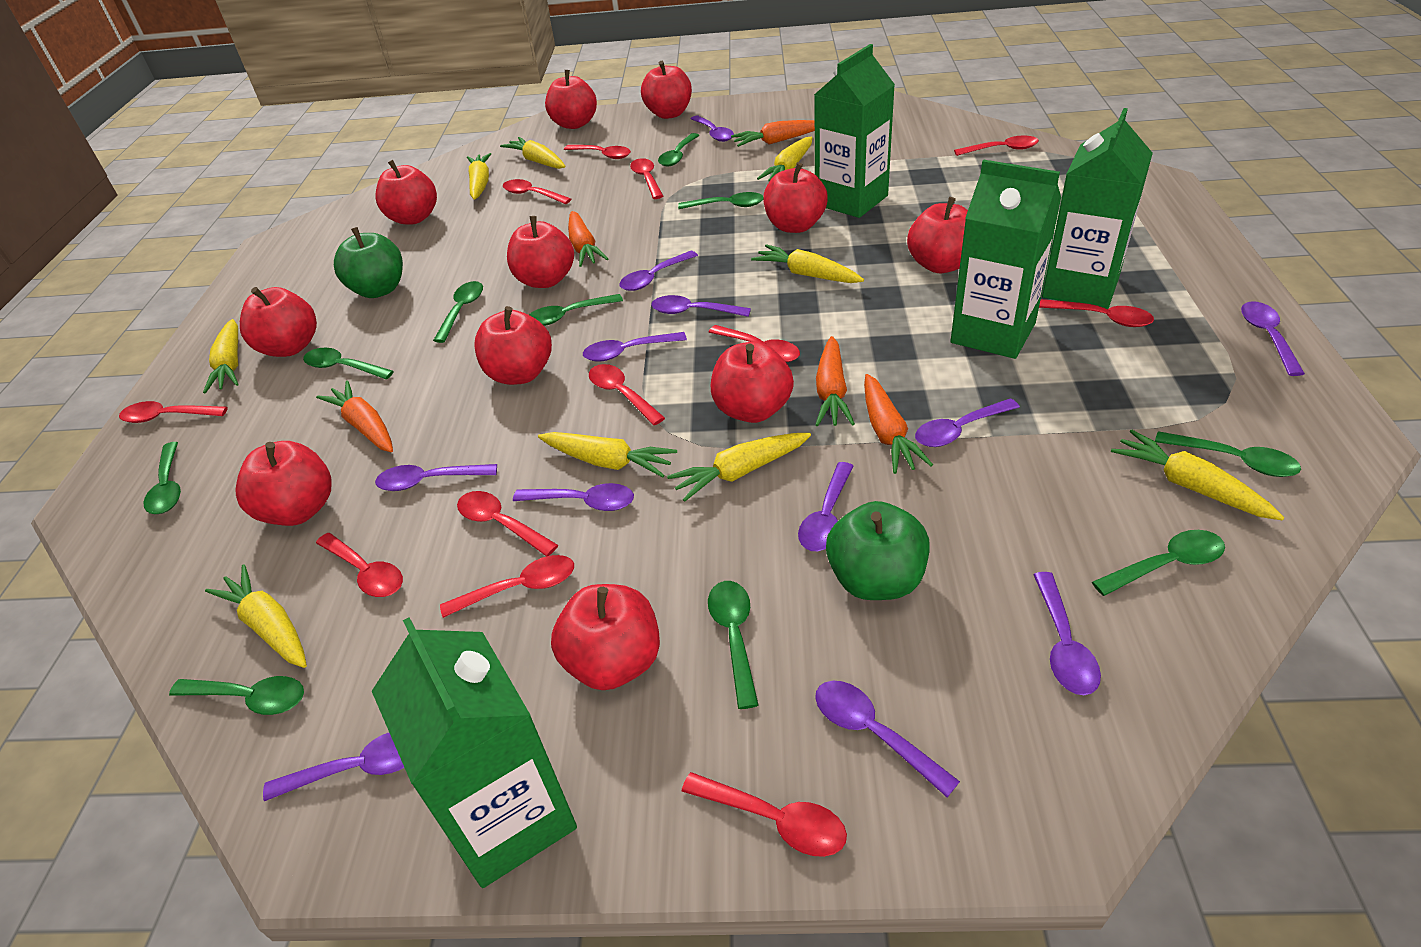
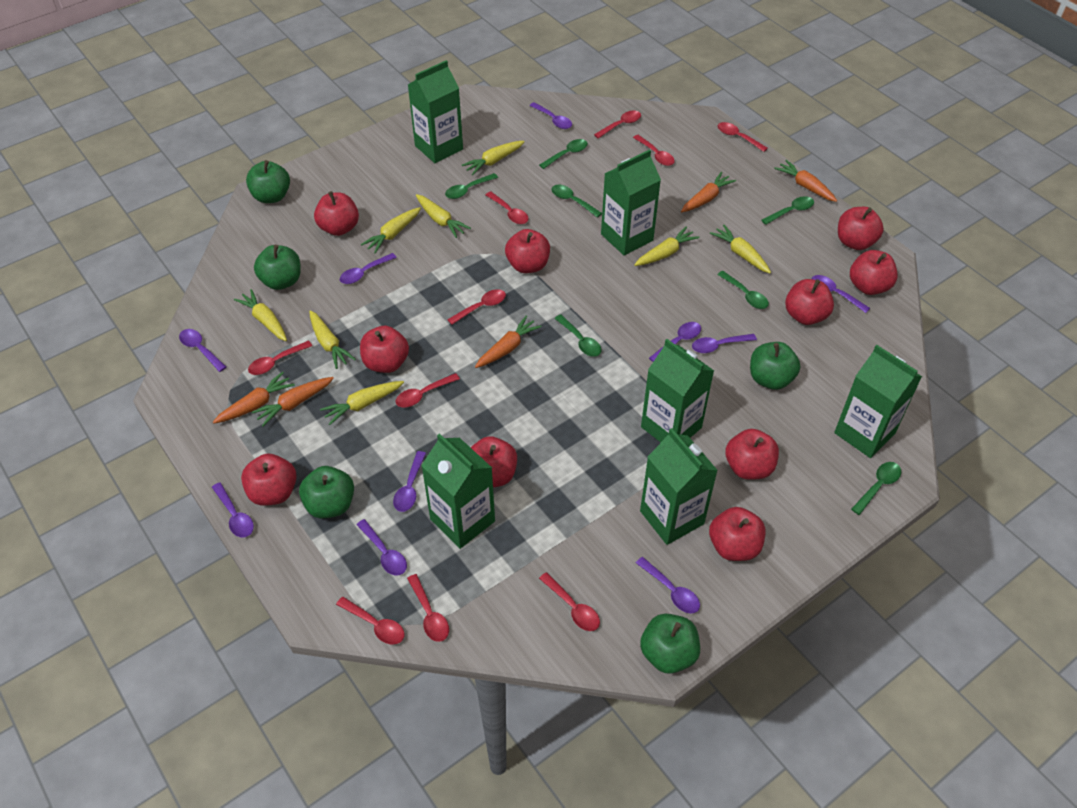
green apple: [334,227,403,298] [826,501,930,600] = 2 -> [246,160,290,203] [254,245,301,290] [299,466,354,518] [640,614,700,674] [750,342,800,390] = 5
green carton: [372,617,577,888] [814,44,895,218] [950,160,1061,359] [1042,108,1153,309] = 4 -> [408,60,463,163] [421,433,495,549] [601,150,661,256] [640,428,718,545] [641,339,714,442] [834,345,922,458] = 6
green spoon: [144,442,181,514] [169,676,304,715] [303,348,394,380] [433,281,483,343] [529,294,623,326] [658,133,699,166] [678,192,764,209] [708,581,759,709] [1092,530,1225,596] [1155,431,1301,477] = 10 -> [445,173,498,199] [539,139,588,169] [551,185,602,218] [554,314,601,357] [717,271,769,309] [762,196,814,225] [851,462,901,515] = 7
purple spoon: [263,733,404,801] [375,464,497,491] [513,483,634,511] [583,332,687,362] [619,251,698,291] [651,295,751,317] [691,116,734,142] [798,462,854,551] [815,681,960,797] [915,398,1020,447] [1033,572,1101,695] [1241,301,1305,376] = 12 -> [179,329,226,372] [212,482,254,537] [340,253,397,284] [356,519,407,575] [393,451,426,512] [529,102,572,129] [636,557,700,614] [649,322,701,362] [692,334,757,353] [812,275,870,313] = 10
red apple: [236,441,332,526] [240,287,317,357] [376,160,437,225] [474,306,552,385] [507,216,574,288] [545,70,597,129] [551,584,660,690] [641,61,692,119] [711,341,794,423] [763,162,828,233] [907,197,968,273] = 11 -> [241,454,297,506] [314,191,359,236] [360,326,409,373] [470,436,517,487] [505,229,550,273] [709,507,765,561] [725,429,779,480] [785,279,834,325] [838,207,884,250] [850,250,898,295] = 10
red spoon: [119,401,228,423] [316,533,403,597] [440,555,574,618] [457,491,558,557] [503,179,571,204] [564,145,631,159] [589,364,665,425] [630,158,663,199] [682,772,847,857] [709,325,800,362] [954,135,1039,156] [1039,299,1154,327] = 12 -> [248,340,312,375] [336,597,405,644] [396,373,460,407] [407,574,449,642] [447,289,506,325] [486,191,529,224] [539,572,600,631] [594,111,641,139] [633,135,675,166] [718,122,768,152] = 10
yellow carrot: [203,319,238,393] [205,564,307,668] [467,153,491,200] [500,137,565,169] [538,432,677,477] [667,433,811,502] [751,244,864,283] [757,137,812,181] [1111,430,1285,521] = 9 -> [234,289,287,341] [309,310,356,369] [320,381,404,425] [361,207,421,254] [416,194,471,238] [462,141,525,175] [634,226,700,266] [710,225,771,273] = 8

